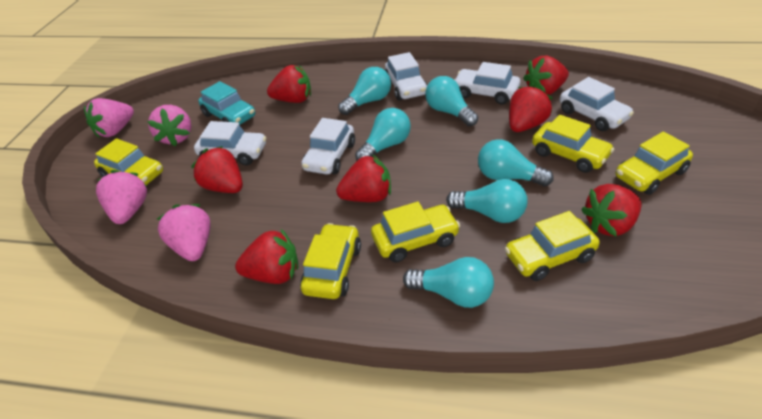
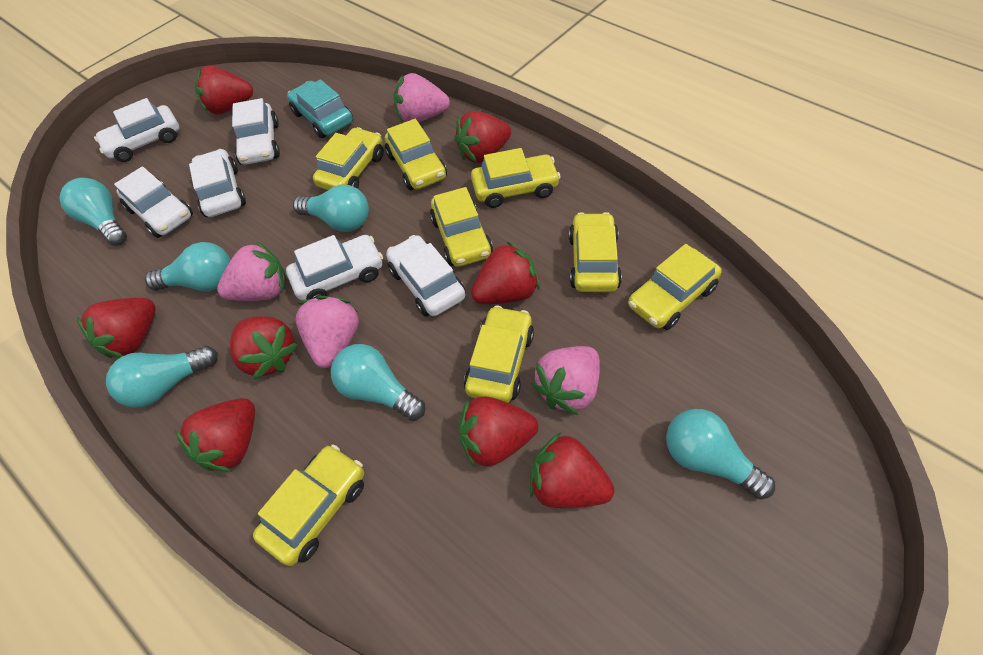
red strawberry: [191,146,243,193] [235,229,298,284] [267,65,311,103] [336,155,391,202] [509,85,552,132] [523,55,569,95] [581,184,641,237] = 7 -> [77,298,155,358] [175,398,255,472] [195,66,253,114] [230,316,298,380] [454,111,511,163] [459,396,538,468] [471,241,540,304] [530,432,614,508] = 8
white car: [194,121,267,165] [301,118,355,174] [385,52,427,100] [454,62,520,104] [560,77,634,131] = 5 -> [94,98,179,162] [114,166,193,238] [189,149,246,217] [232,98,280,165] [286,235,383,301] [386,235,465,316] = 6
yellow car: [94,138,163,185] [300,223,361,299] [371,201,460,262] [505,211,600,281] [532,114,614,173] [616,131,693,195] = 6 -> [253,444,364,566] [313,127,384,190] [385,119,447,190] [430,187,493,267] [464,305,534,403] [471,148,561,208] [569,212,622,292] [628,244,722,330] = 8

